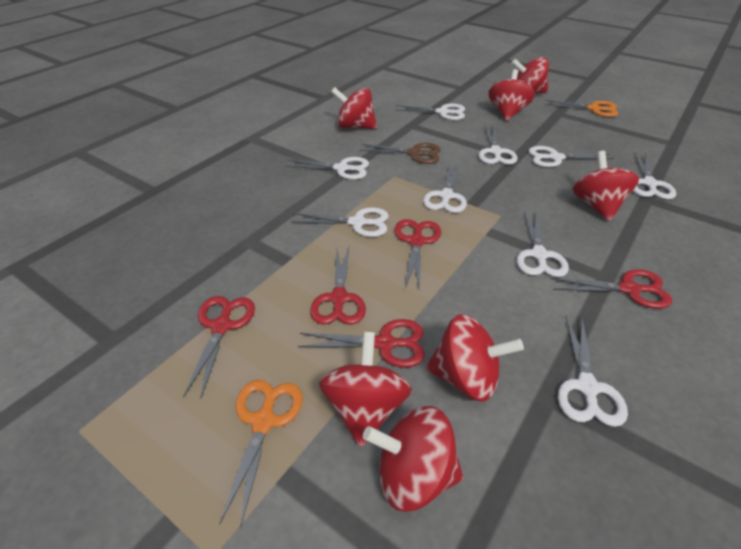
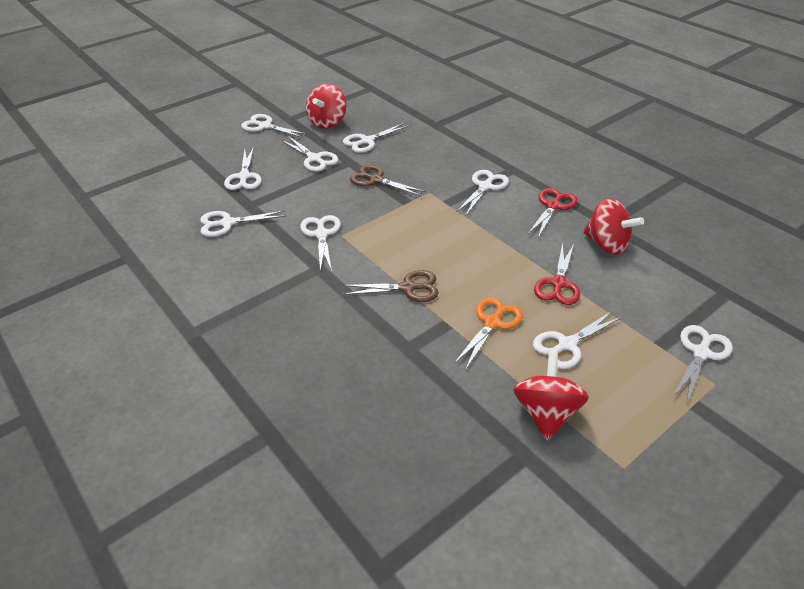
brown scissors: [360,143,441,164] = 1 -> [343,270,439,302] [350,165,426,196] = 2
orange scissors: [219,380,303,528] [545,100,618,117] = 2 -> [454,297,523,370] = 1
red scissors: [183,296,255,399] [298,319,425,368] [310,247,366,325] [394,219,441,289] [550,269,672,309] = 5 -> [528,188,578,238] [534,243,580,305] = 2
red spinning top: [319,332,412,447] [331,87,377,129] [363,406,463,512] [426,314,524,401] [488,69,535,121] [512,57,549,94] [573,151,639,221] = 7 -> [306,84,346,129] [513,350,589,441] [583,198,644,255] = 3

